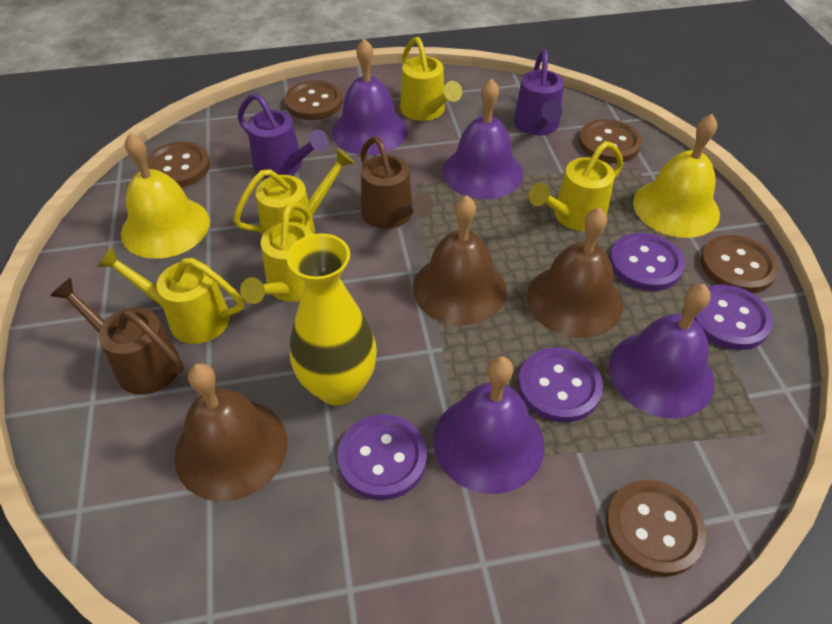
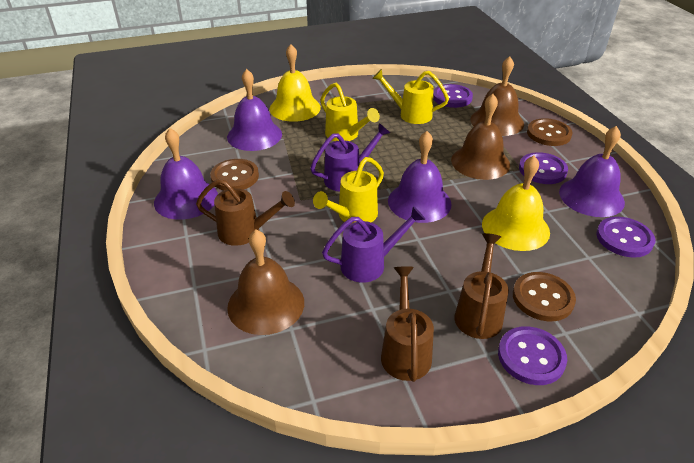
brown button: [147,142,210,187] [285,81,343,120] [579,119,642,163] [606,480,706,577] [700,235,779,293] = 5 -> [210,159,259,191] [513,272,576,321] [527,118,573,146] = 3
brown watering can: [50,278,184,395] [360,137,434,229] = 2 -> [196,179,295,246] [381,266,434,382] [454,233,509,339] = 3
yellow vase: [287,233,377,406] = 1 -> none = 0
yellow watering can: [97,247,244,344] [233,148,355,236] [240,202,313,304] [400,37,462,121] [528,141,623,231] = 5 -> [313,157,384,224] [320,83,380,141] [372,69,449,124] = 3

